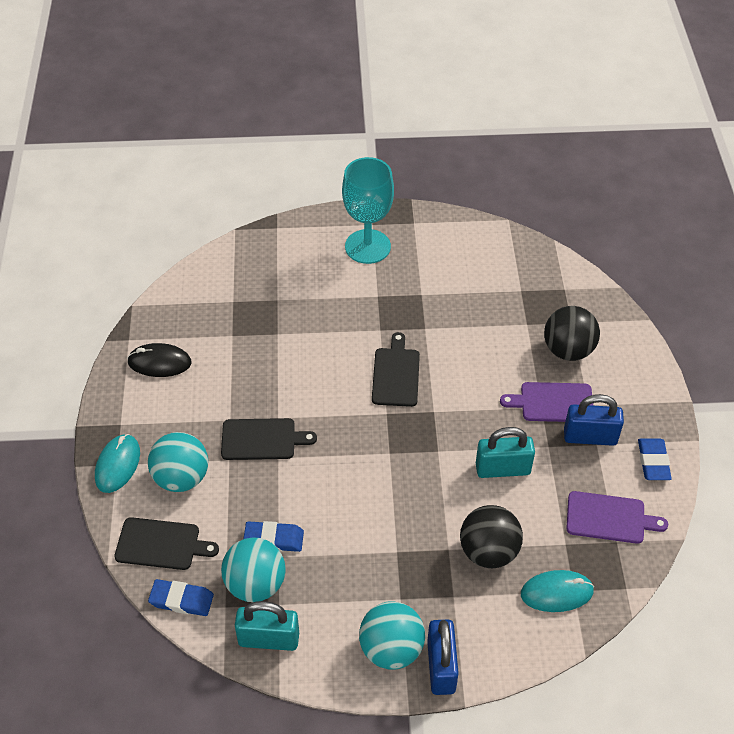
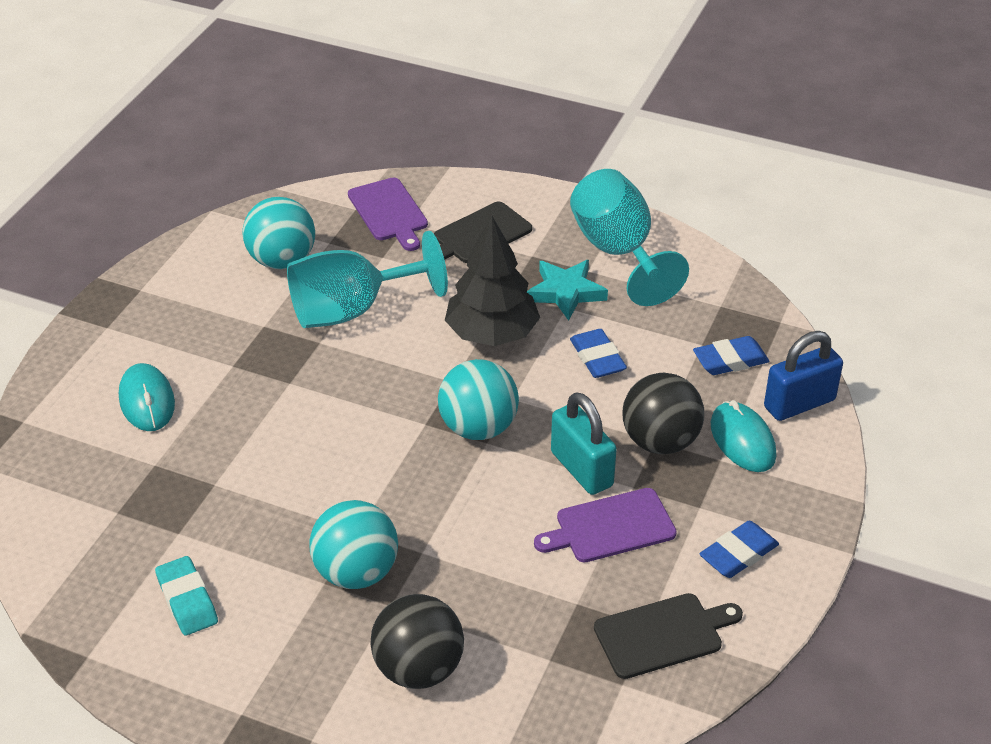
black cutting board: [114,517,219,570] [221,418,317,460] [372,332,420,407] = 3 -> [434,202,532,263] [594,593,743,679] = 2
black mouse: [127,343,192,377] = 1 -> none = 0
black tree: none = 0 -> [445,216,540,346] = 1
blue padlock: [427,619,459,695] [564,394,624,446] = 2 -> [764,331,843,421] = 1
turquoise eraser: none = 0 -> [155,556,218,636] = 1
turquoise goblet: [342,157,394,264] = 1 -> [287,231,448,328] [570,169,689,306] = 2
turquoise padlock: [235,601,299,651] [476,427,535,478] = 2 -> [551,392,617,495] = 1
turquoise star: none = 0 -> [527,260,608,321] = 1

